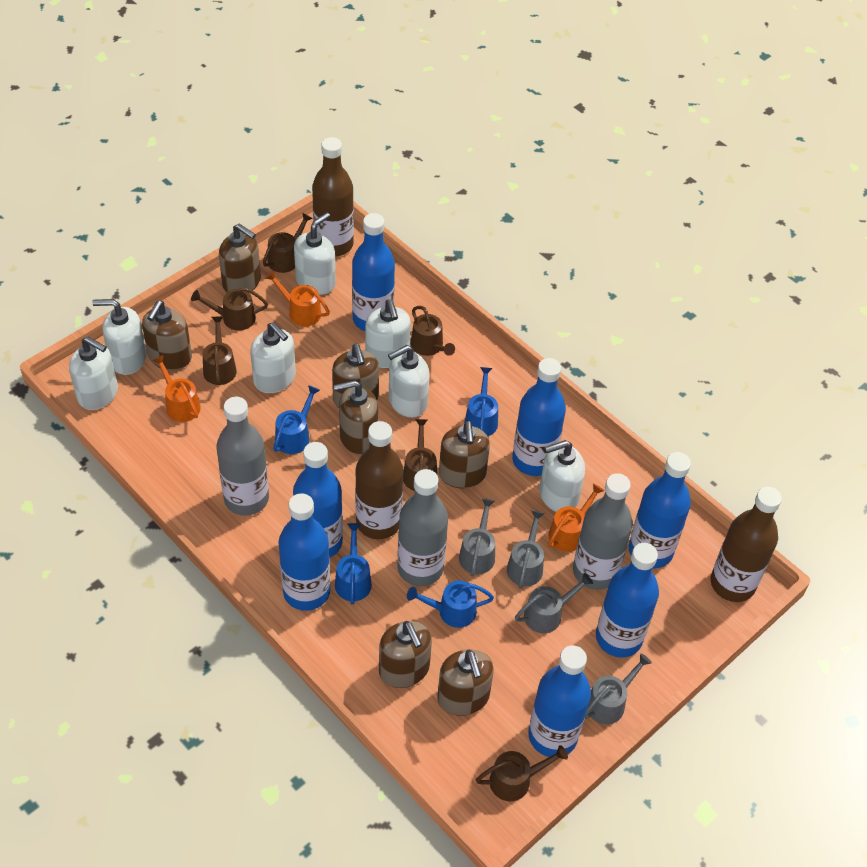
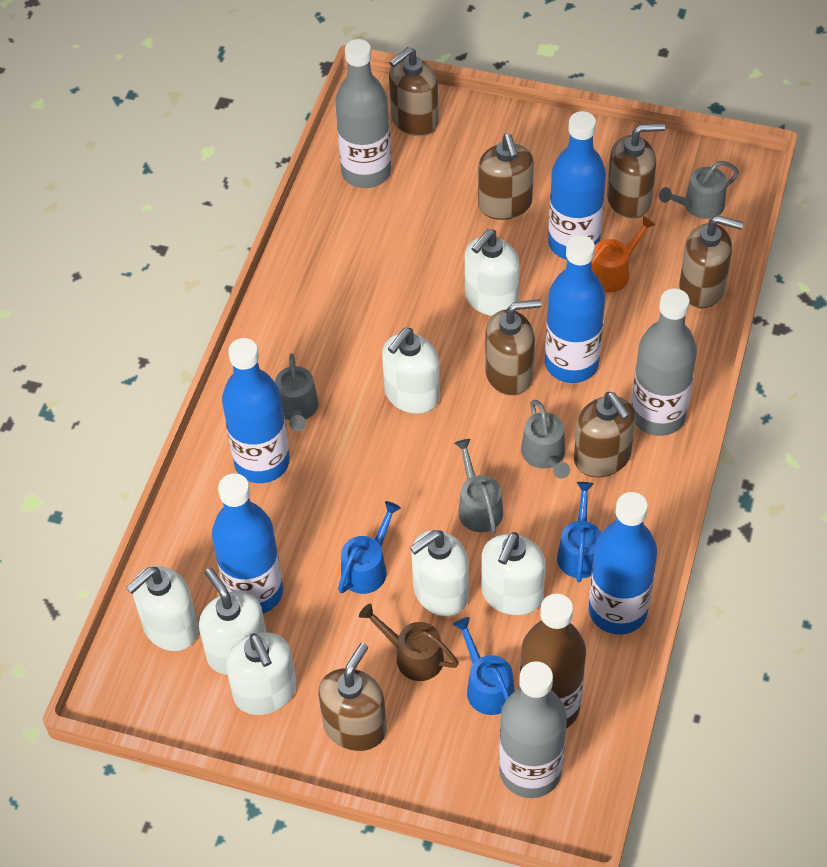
blue bottle: [279,493,330,611] [293,442,343,557] [352,213,395,331] [512,358,566,476] [528,645,591,757] [596,543,659,658] [629,452,691,569] = 7 -> [212,473,283,614] [222,338,290,483] [545,235,605,383] [548,111,606,260] [589,492,657,635] = 5
blue watering can: [273,385,320,454] [335,523,372,605] [407,581,494,628] [464,367,498,436] = 4 -> [338,501,401,594] [453,617,515,715] [557,482,601,582] = 3
brown bottle: [312,137,354,257] [355,421,403,539] [711,487,782,602] = 3 -> [519,593,586,729] = 1
brown watering can: [191,287,268,331] [203,316,237,385] [263,213,313,273] [403,419,437,491] [411,306,455,356] [476,745,568,801] = 6 -> [359,604,459,681] = 1
orange watering can: [152,355,201,422] [266,271,330,326] [548,483,604,552] = 3 -> [592,216,656,292] = 1

